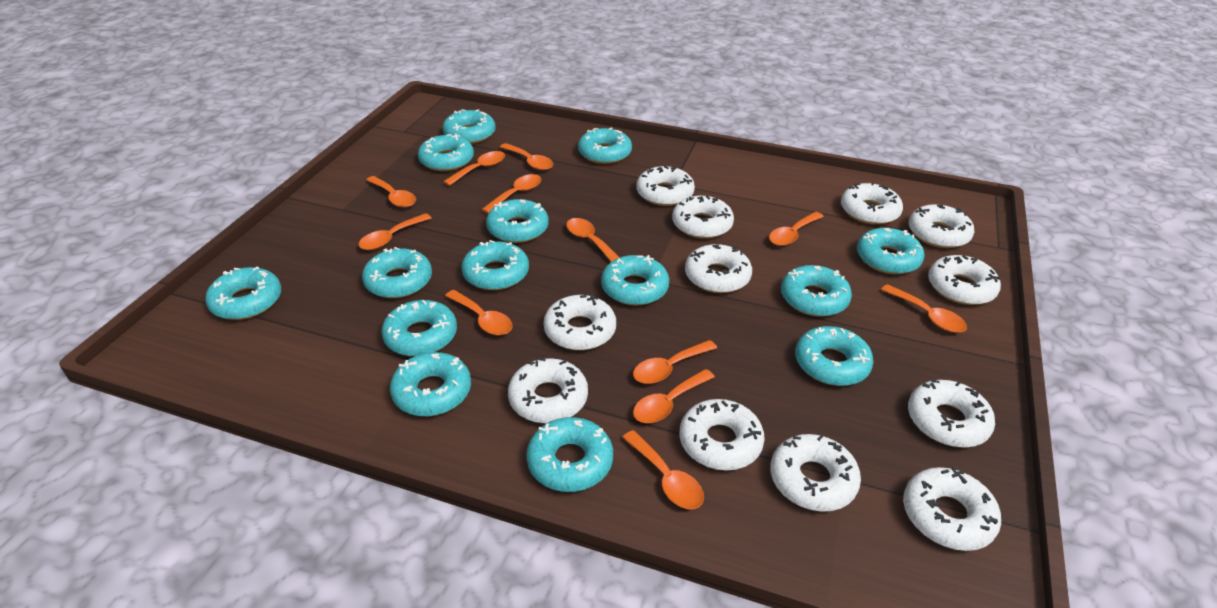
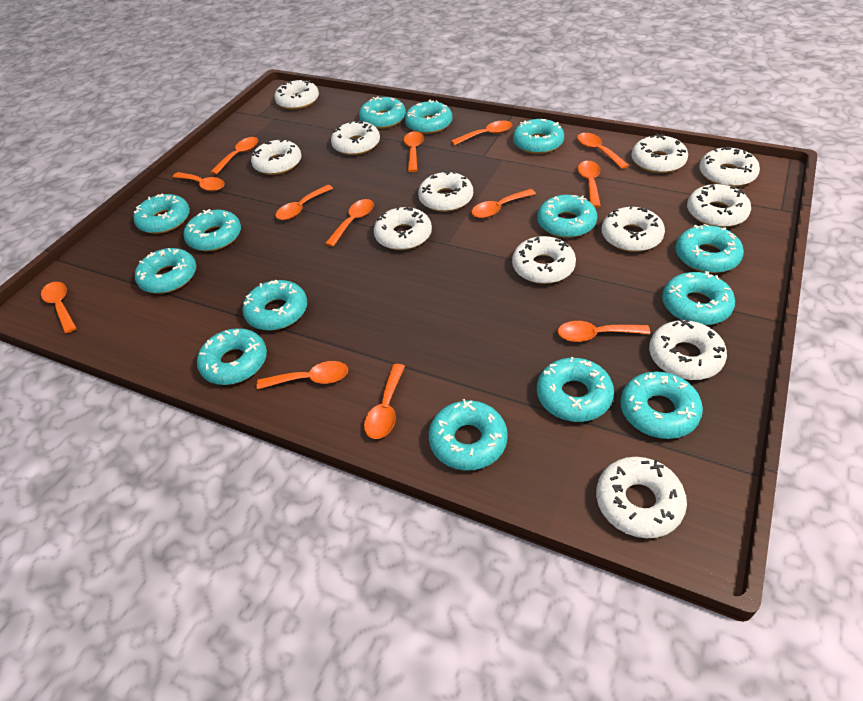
orange spoon: [359,213,432,250] [366,176,416,208] [443,151,505,186] [445,290,513,335] [482,174,541,214] [500,143,554,170] [566,218,620,262] [622,430,704,509] [633,340,717,384] [633,369,715,423] [769,212,824,246] [881,284,967,333] = 12 -> [41,282,76,334] [173,172,225,191] [211,137,258,175] [257,361,348,389] [275,185,333,220] [325,199,374,247] [364,364,405,439] [404,131,424,172] [451,121,512,146] [471,189,536,218] [558,321,650,342] [577,133,629,169] [578,161,601,208] = 13

